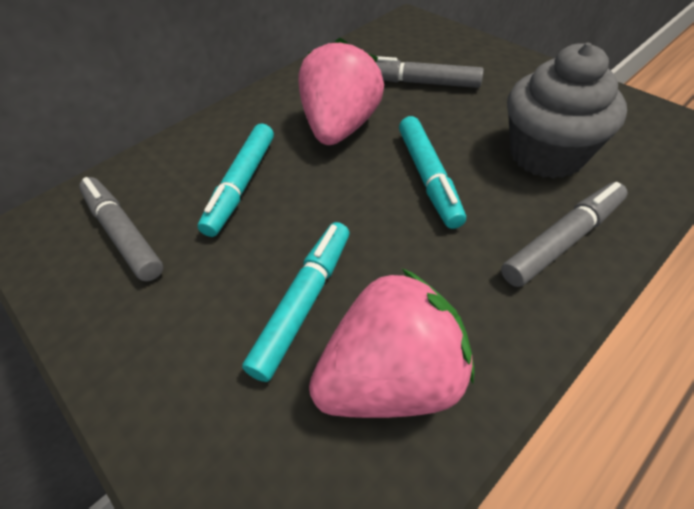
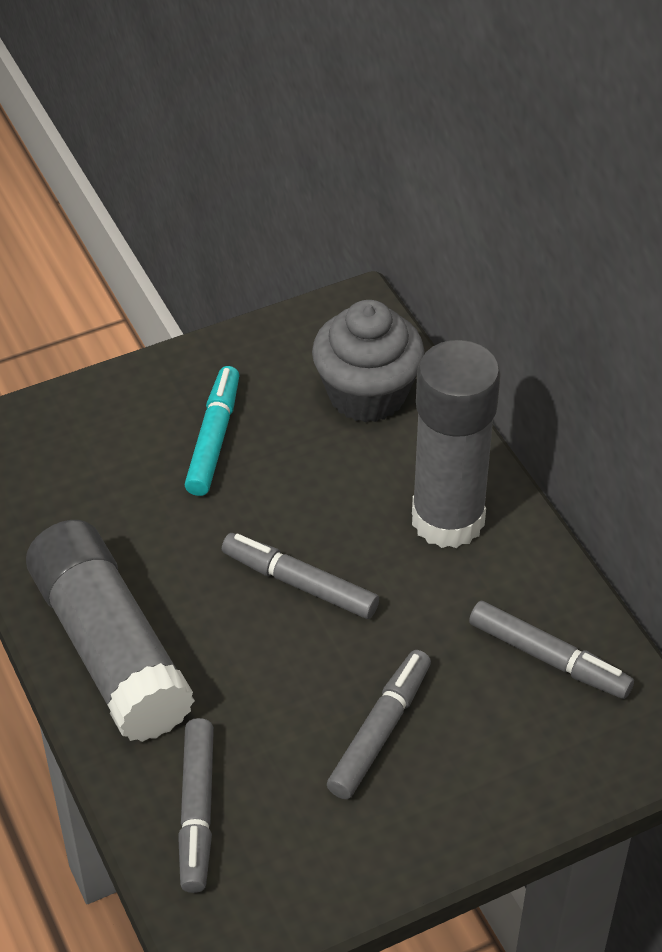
grey glue stick: none = 0 -> [26,520,195,742] [412,340,501,548] = 2
grey marker: [79,177,163,282] [376,56,484,88] [501,182,628,287] = 3 -> [178,718,214,893] [222,533,379,619] [327,650,431,799] [469,601,634,699] = 4
pink strawberry: [298,38,384,145] [309,269,474,418] = 2 -> none = 0
turquoise marker: [198,124,274,237] [242,222,349,382] [399,116,466,229] = 3 -> [185,366,239,496] = 1

